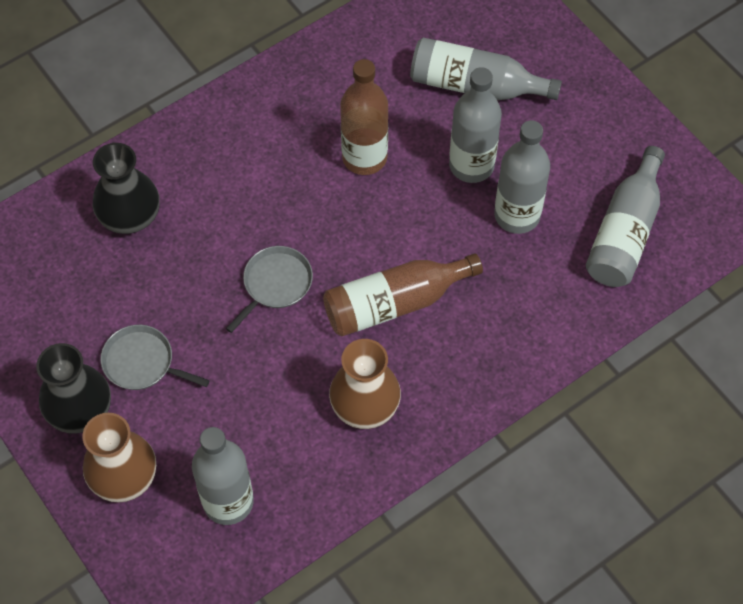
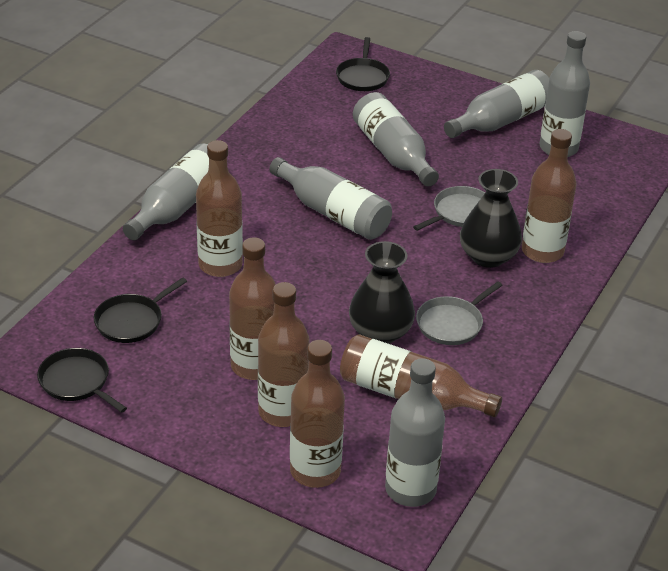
black pan: none = 0 -> [37,348,127,413] [94,278,187,343] [336,37,390,91] = 3
brown bottle: [323,253,483,336] [340,59,388,175] = 2 -> [196,140,243,277] [229,237,276,380] [258,282,310,427] [290,340,345,488] [340,334,502,417] [522,129,576,263] = 6
brown vase: [82,413,156,503] [329,339,401,429] = 2 -> none = 0
grey bottle: [192,427,254,525] [410,38,562,100] [449,67,502,183] [494,120,550,234] [586,146,665,287] = 5 -> [123,143,209,240] [269,157,392,240] [353,92,439,187] [385,358,445,507] [444,70,549,138] [540,31,590,157] = 6

